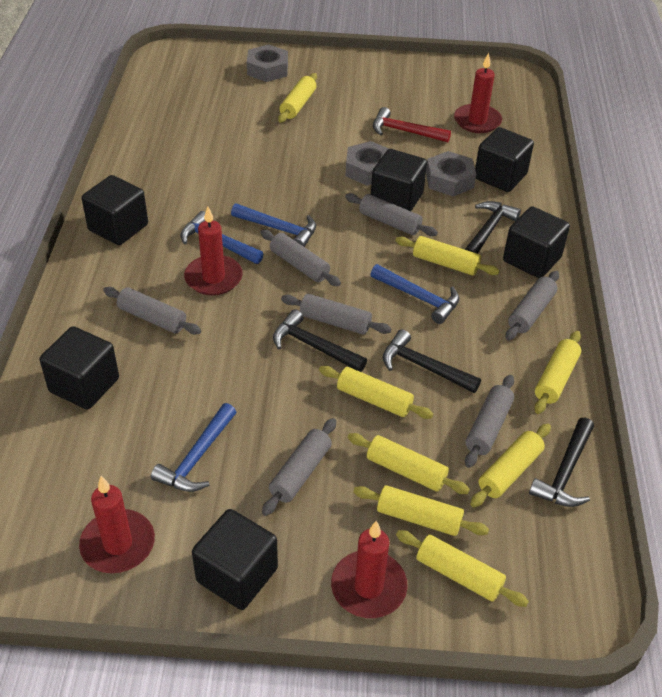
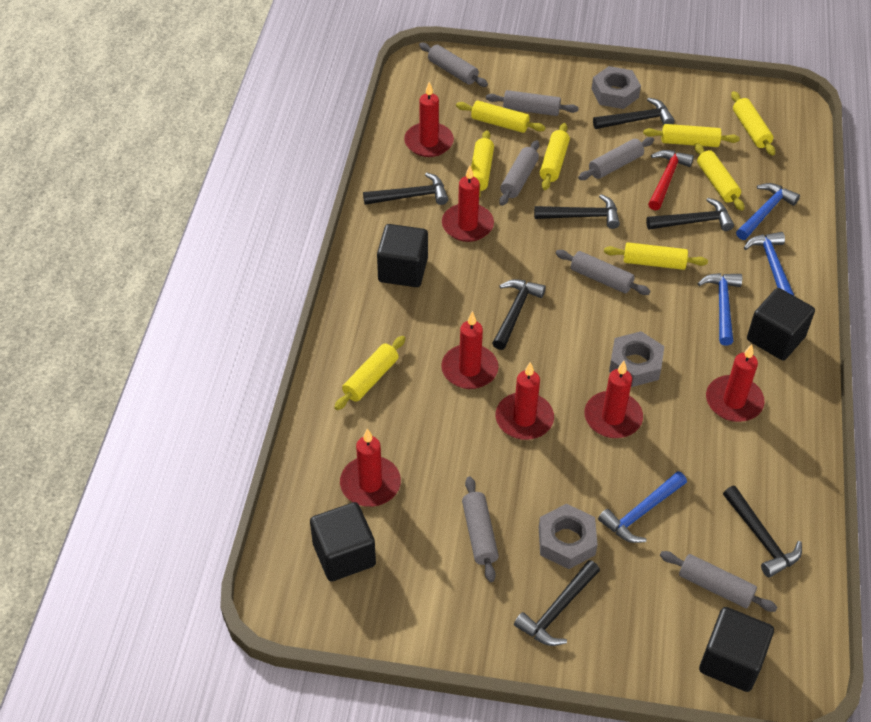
black cube: [40,326,119,410] [82,175,148,245] [192,509,278,610] [371,149,427,211] [475,127,534,192] [503,206,570,278] = 6 -> [310,502,376,581] [377,224,428,287] [699,607,774,692] [747,288,815,361] = 4
black hammer: [273,309,367,372] [383,329,481,393] [465,201,521,254] [529,418,594,507] = 4 -> [363,172,448,205] [492,279,546,350] [514,560,600,646] [534,194,620,229] [593,98,674,129] [646,198,734,231] [723,486,802,578] = 7
red candle: [79,476,155,573] [184,206,243,295] [331,521,408,618] [454,53,502,133] = 4 -> [340,429,401,507] [404,82,454,157] [441,311,499,389] [442,166,494,242] [496,362,554,440] [584,361,643,438] [706,344,765,422] = 7

